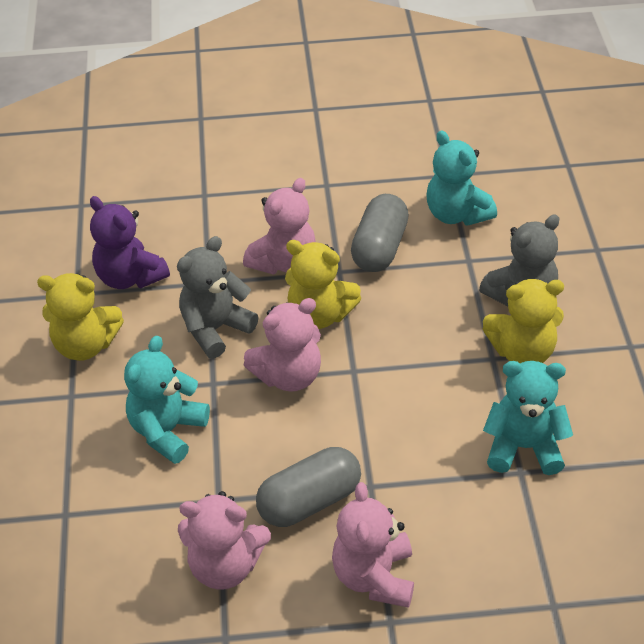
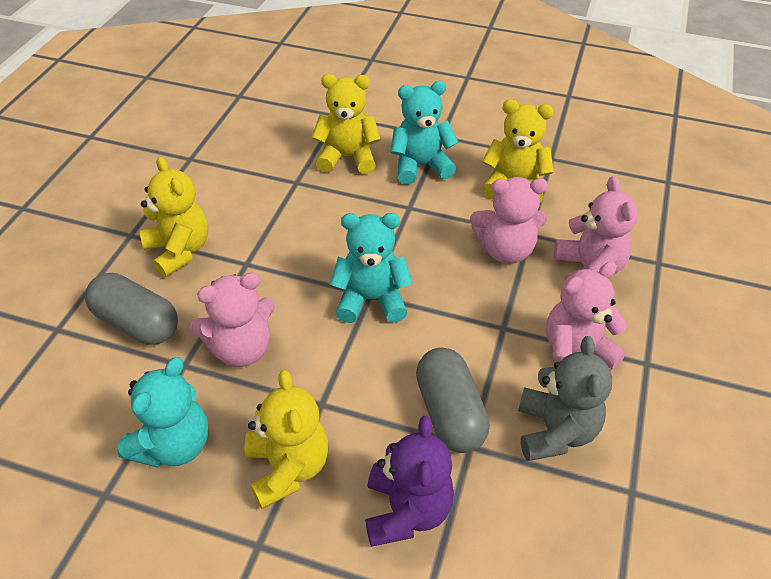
grey teddy bear: [177,236,258,359] [479,214,559,306] = 2 -> [518,336,612,461] = 1
yellow teddy bear: [37,273,124,361] [285,240,361,329] [483,279,564,363] = 3 -> [140,157,208,277] [245,370,329,509] [312,74,381,174] [482,99,554,203] = 4

